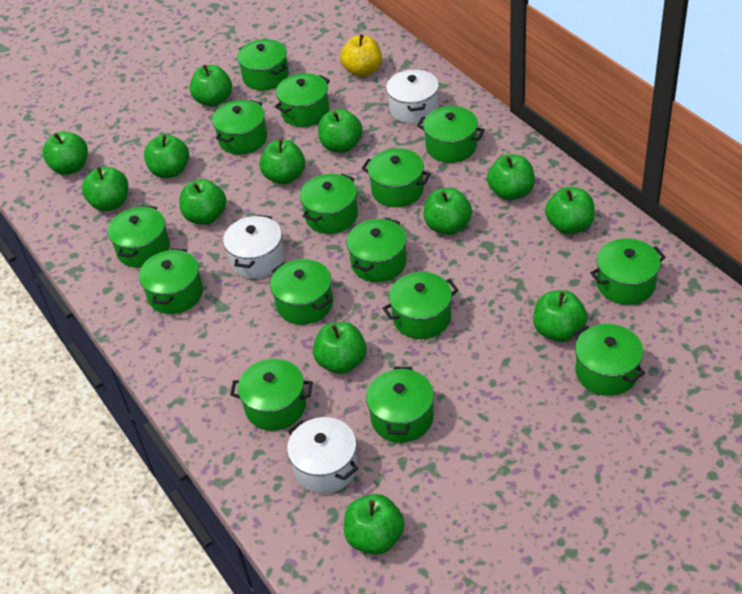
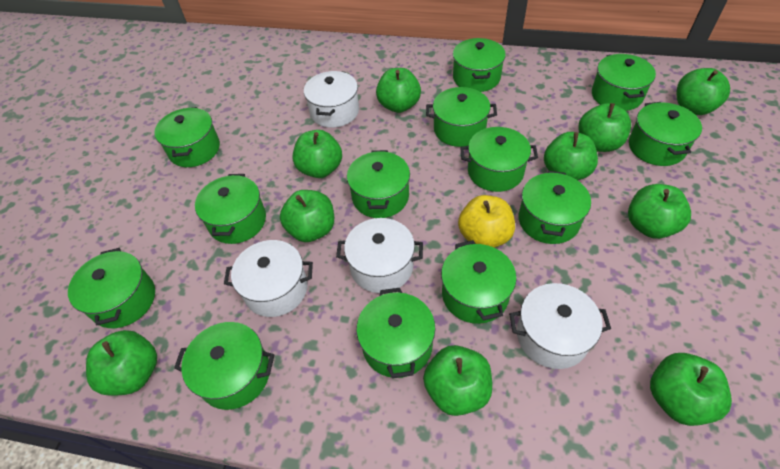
green apple: [42,131,88,175] [82,167,128,211] [144,134,189,178] [179,179,226,225] [189,64,232,107] [259,139,305,184] [313,322,367,374] [318,109,363,153] [344,494,405,555] [424,188,472,235] [487,154,535,201] [533,290,587,342] [545,187,595,234] = 13 -> [86,330,157,396] [280,190,334,242] [292,130,342,178] [376,68,421,113] [423,345,492,416] [544,132,598,180] [578,103,631,152] [628,184,691,239] [650,353,732,426] [677,68,730,115] = 10
green pot: [108,205,170,268] [139,249,203,314] [212,100,267,155] [230,359,313,431] [237,39,289,90] [270,259,333,325] [275,73,330,127] [300,174,358,234] [347,218,407,282] [361,148,431,207] [366,367,434,443] [382,272,458,339] [417,106,485,163] [573,324,645,396] [590,238,666,305] = 15 -> [68,248,155,328] [154,107,220,167] [174,322,275,410] [195,174,266,244] [347,150,410,218] [357,288,436,378] [426,87,497,147] [441,240,517,324] [453,38,506,92] [460,127,538,192] [519,171,591,244] [592,54,656,111] [629,102,702,166] = 13
white pot: [223,215,284,279] [287,417,358,494] [386,69,439,124] = 3 -> [224,240,313,317] [304,71,359,128] [336,218,423,293] [509,283,611,369] = 4

